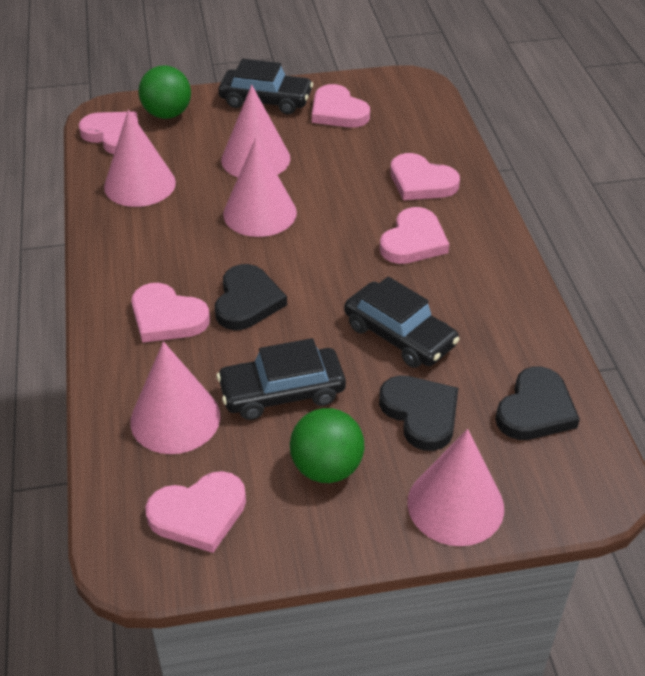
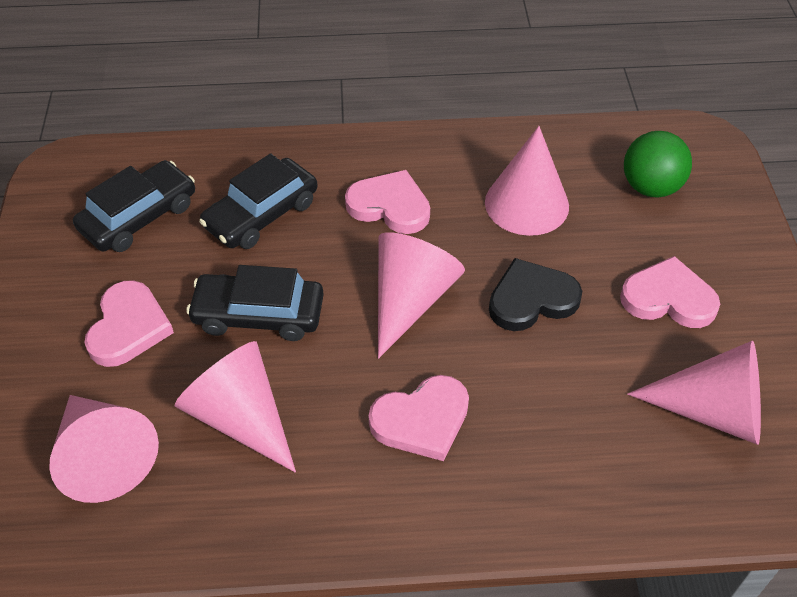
black heart: [215,264,287,330] [379,375,458,451] [495,367,580,440] = 3 -> [489,258,582,331] = 1
green ball: [139,65,191,119] [290,408,364,483] = 2 -> [624,131,692,198] = 1
pink heart: [78,112,138,154] [131,283,210,343] [145,471,246,553] [312,84,370,128] [380,207,449,264] [390,153,460,200] = 6 -> [84,280,174,367] [345,170,430,234] [369,375,469,461] [620,256,720,328] = 4

